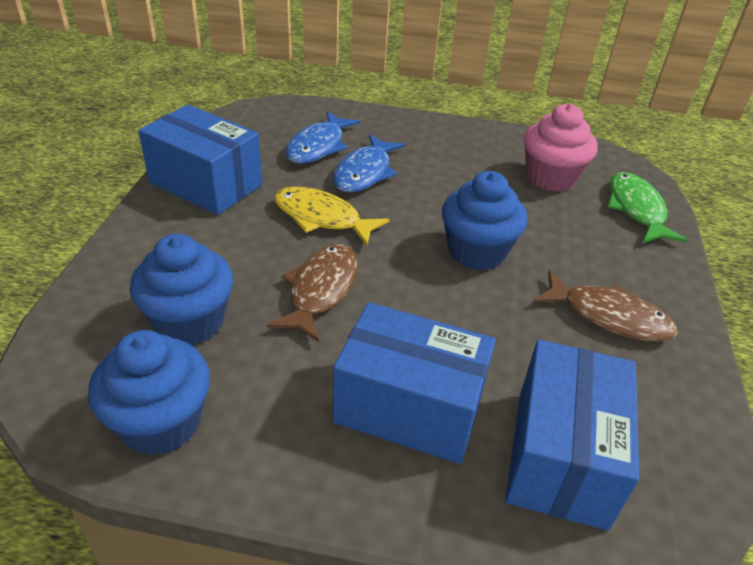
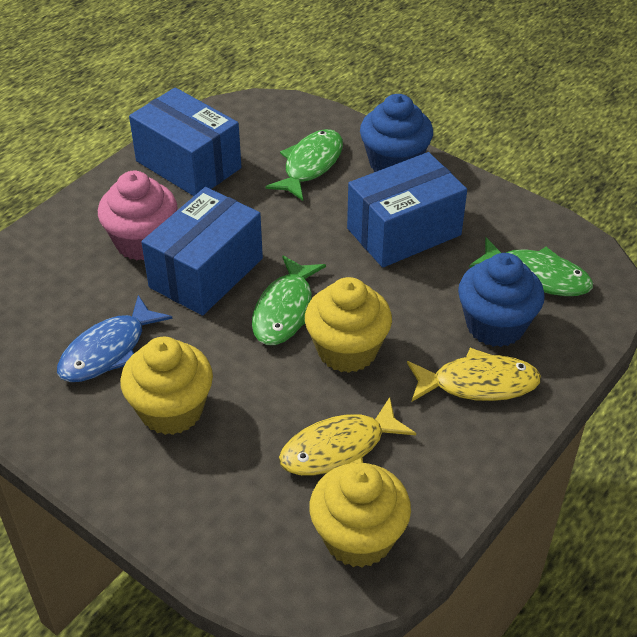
blue cupcake: [88,330,210,456] [130,234,233,345] [442,171,528,270] = 3 -> [360,94,433,172] [458,253,545,347] = 2
blue fish: [285,111,360,164] [333,134,405,193] = 2 -> [57,295,172,382] = 1
brown fish: [267,244,358,342] [533,270,678,342] = 2 -> none = 0
green fish: [608,172,687,243] = 1 -> [252,255,326,345] [265,129,343,201] [469,238,593,296] = 3
yellow cupcake: none = 0 -> [120,337,213,435] [305,277,392,373] [309,463,411,567] = 3
yellow fish: [274,187,390,246] = 1 -> [279,397,416,476] [407,348,541,402] = 2

